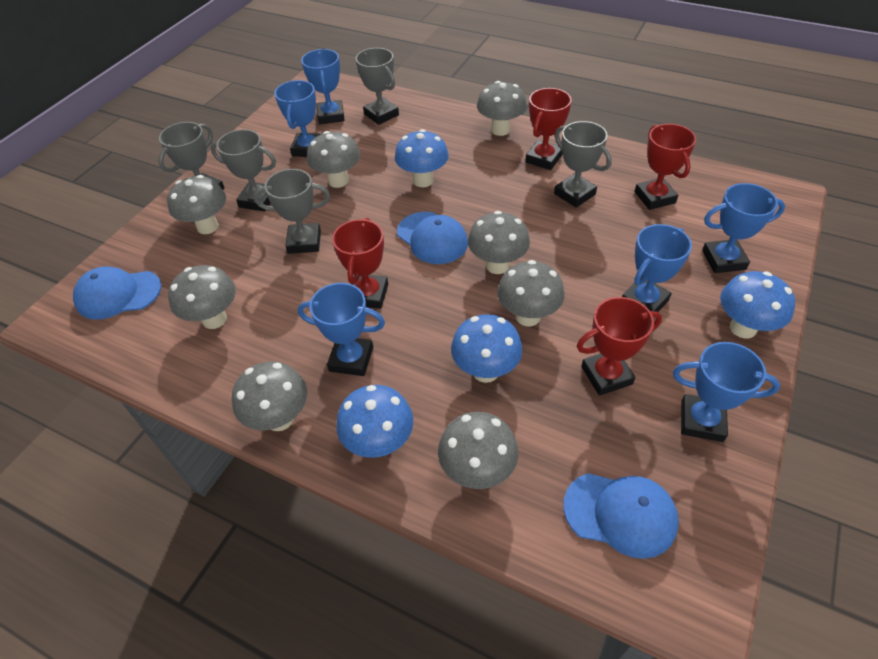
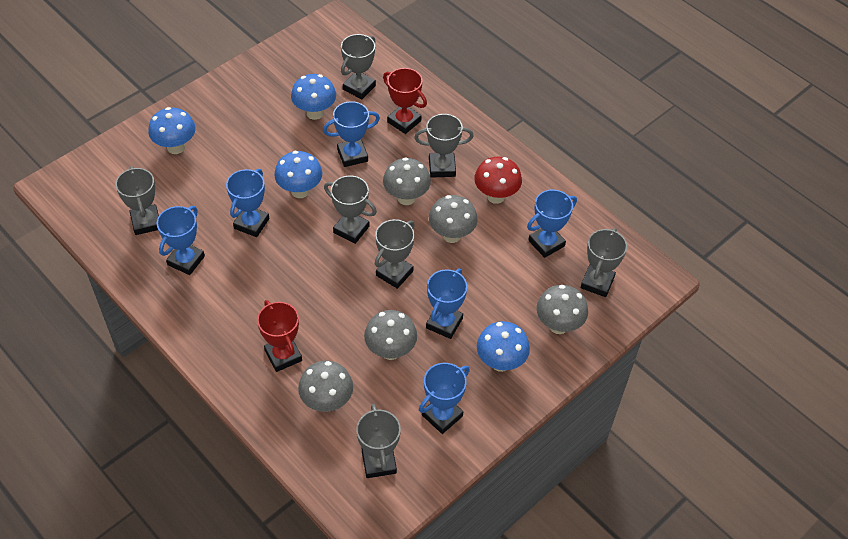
blue cap: [73,266,161,320] [397,212,468,264] [563,473,679,559] = 3 -> none = 0
grey mushroom: [167,175,226,234] [168,265,236,329] [232,362,307,431] [307,131,360,188] [438,412,518,489] [468,211,530,274] [477,81,527,136] [497,260,565,326] = 8 -> [298,360,353,412] [364,310,417,360] [383,157,431,205] [429,195,478,243] [536,285,588,334] = 5
grey trophy: [158,122,225,190] [211,129,276,212] [254,169,330,254] [356,48,399,125] [554,121,612,208] = 5 -> [115,166,159,235] [324,176,377,244] [341,34,376,99] [356,404,401,478] [375,219,415,289] [414,114,474,178] [581,228,627,297] = 7
red mushroom: none = 0 -> [474,157,522,204] = 1
red trophy: [332,218,388,309] [525,88,572,170] [577,297,662,396] [634,124,696,210] = 4 -> [257,300,302,372] [383,68,427,134] = 2

